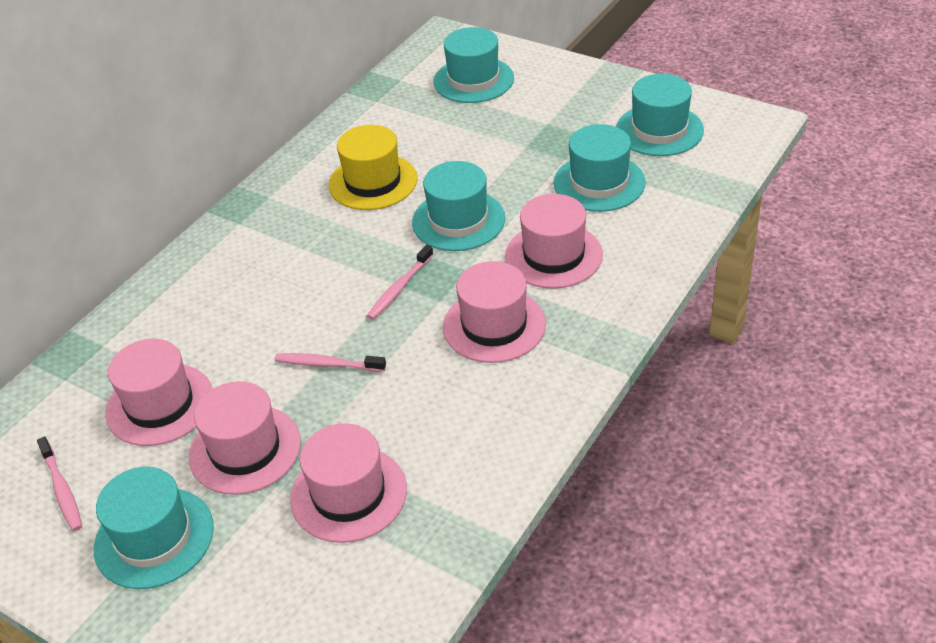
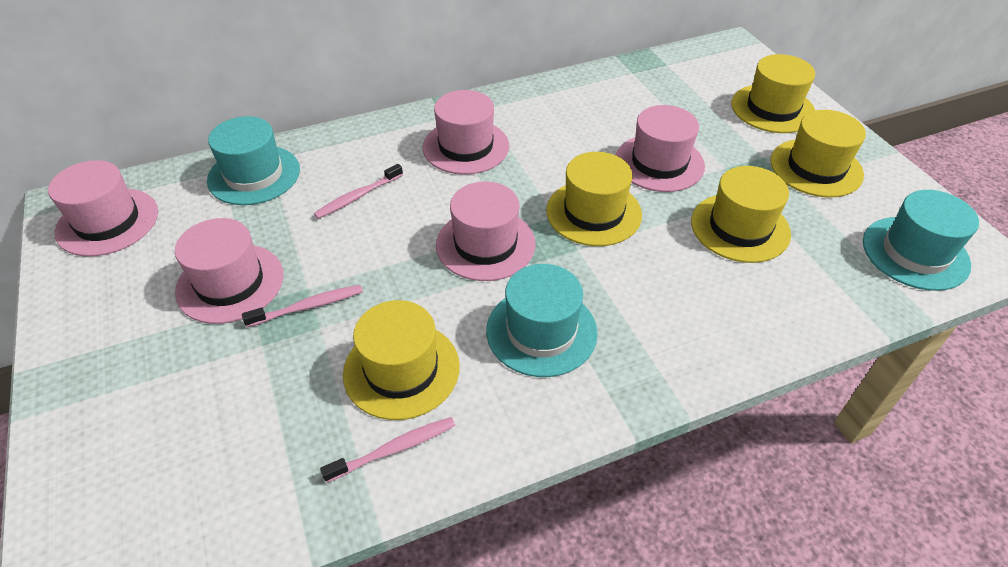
turquoise hat: [94,467,214,589] [412,161,505,251] [433,27,514,103] [554,124,646,212] [616,74,704,156] = 5 -> [207,116,300,205] [486,264,598,377] [863,190,979,291] = 3
yellow hat: [329,125,417,210] = 1 -> [343,300,460,420] [546,152,642,246] [691,166,791,263] [731,54,815,133] [770,110,866,197] = 5

